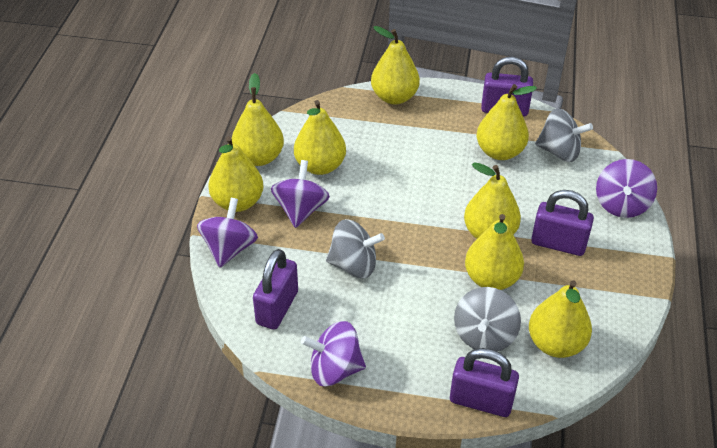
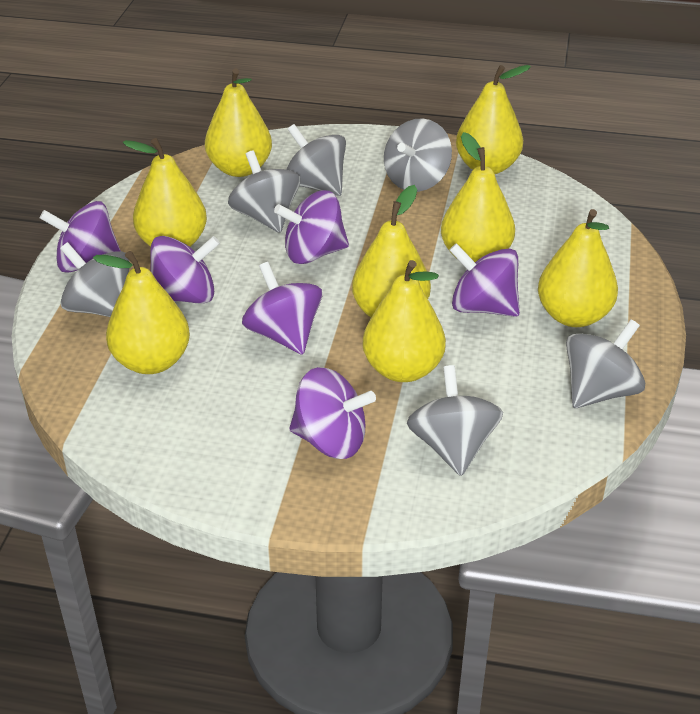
grey spinning top: [326,219,385,278] [454,287,521,351] [535,108,593,162] = 3 -> [60,242,130,317] [228,151,300,233] [286,124,346,196] [384,118,452,192] [407,365,503,476] [566,319,645,408] = 6
purple padlock: [253,249,298,330] [450,348,519,417] [481,57,533,117] [531,190,594,256] = 4 -> none = 0
purple spinning top: [197,198,258,267] [271,160,330,228] [301,321,366,386] [596,159,657,218] = 4 -> [40,201,121,273] [150,236,220,304] [242,262,322,355] [274,190,349,264] [289,367,376,459] [449,243,520,317] = 6

